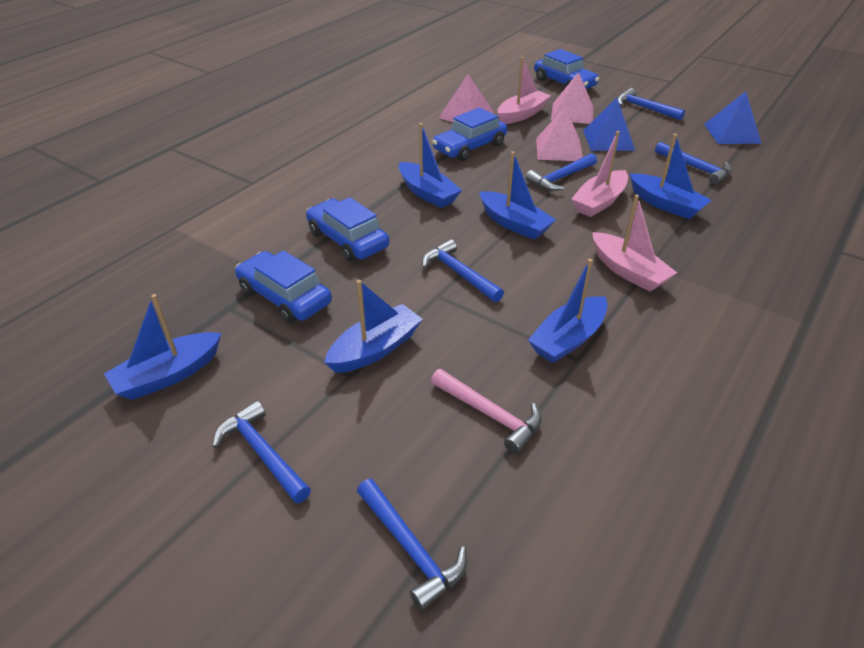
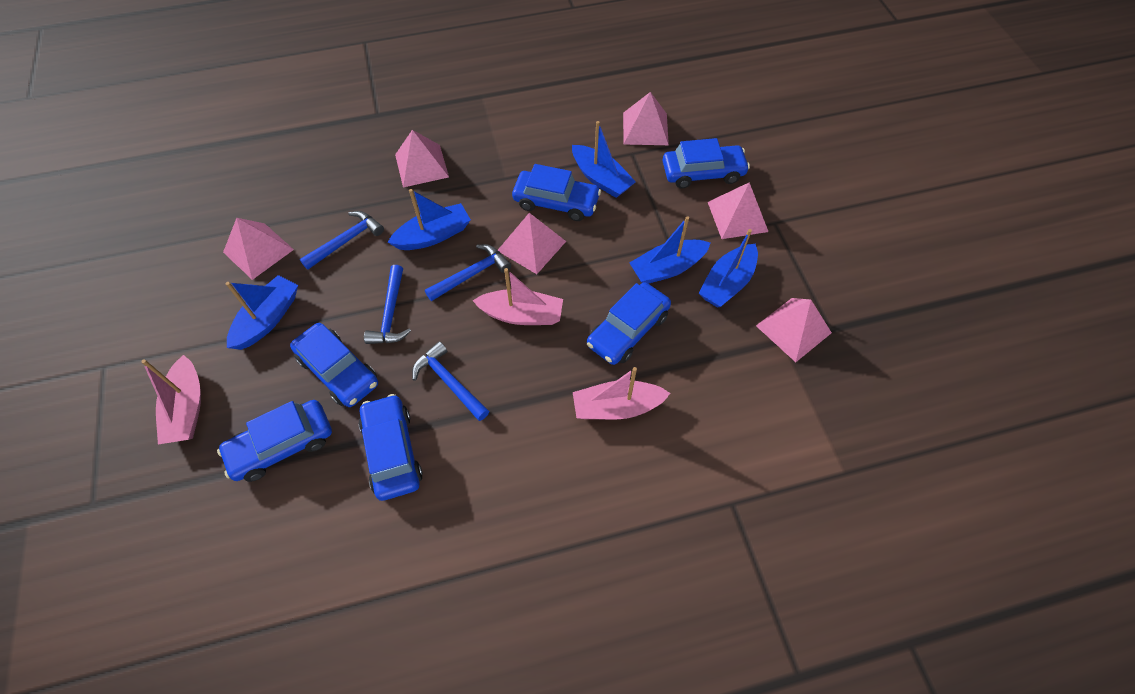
blue boat: [104,294,222,400] [324,280,423,373] [399,123,462,208] [479,151,556,240] [528,259,608,363] [630,134,712,219] = 6 -> [226,275,298,350] [388,189,471,250] [572,121,636,198] [629,216,710,284] [699,229,758,308] = 5
blue car: [235,250,332,323] [306,197,389,262] [432,107,507,161] [534,49,599,89] = 4 -> [217,400,332,482] [290,323,378,407] [359,394,423,501] [512,164,601,221] [587,282,671,365] [662,138,750,189] = 6
blue hammer: [212,401,311,503] [357,479,467,611] [422,239,504,302] [526,153,597,191] [617,88,685,120] [655,142,732,185] = 6 -> [300,211,384,270] [364,265,411,344] [412,341,489,421] [425,244,511,301] = 4
blue pyramid: [583,98,635,151] [704,91,762,144] = 2 -> none = 0
pink hammer: [431,369,542,454] = 1 -> none = 0
pink pyramid: [439,74,494,122] [536,106,583,161] [551,72,593,124] = 3 -> [223,218,294,280] [395,130,449,188] [498,213,566,274] [623,92,669,145] [708,183,768,239] [756,298,832,362] = 6

